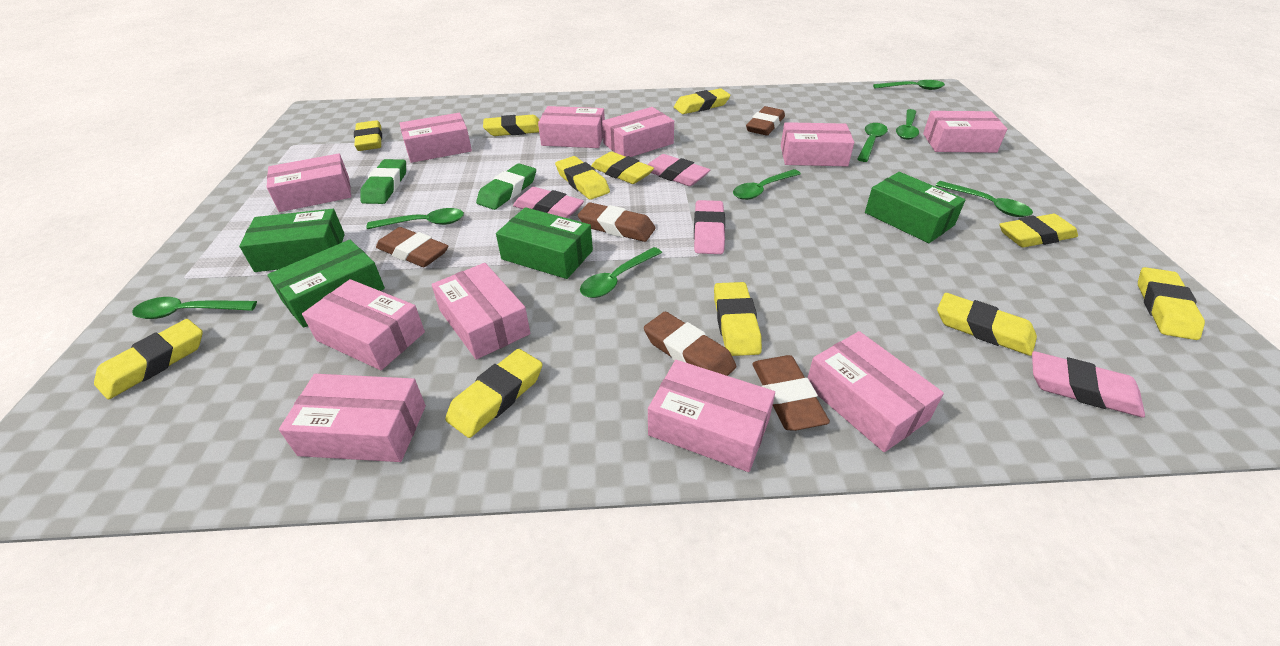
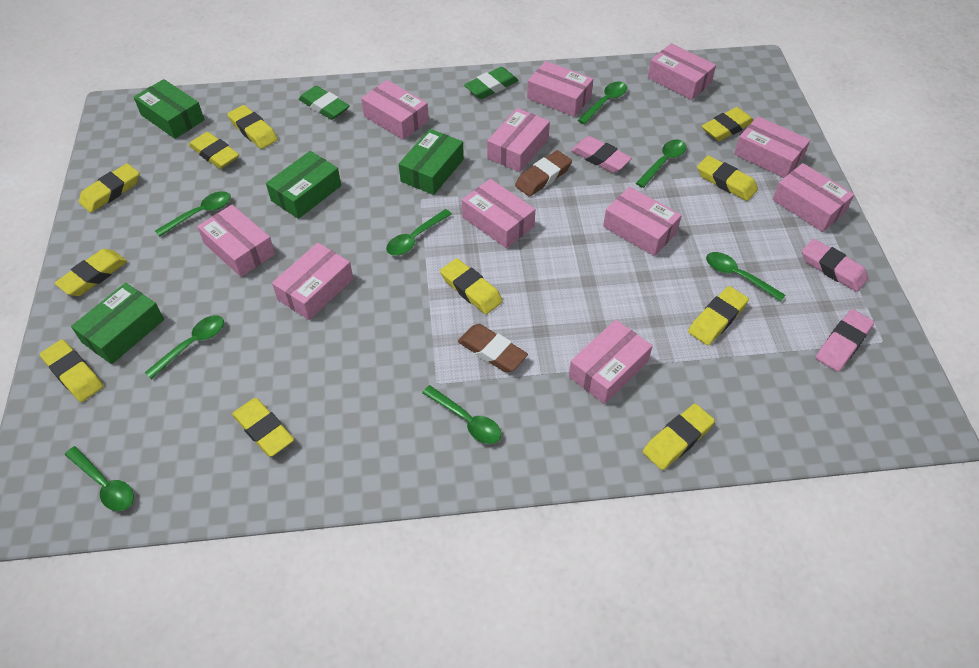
brown eraser: [376,227,448,267] [578,202,656,242] [644,312,736,376] [746,106,785,136] [752,355,830,431] = 5 -> [458,324,528,372] [515,150,572,197] = 2
pink eraser: [513,187,584,218] [647,154,710,186] [694,200,725,254] [1032,351,1145,418] = 4 -> [571,136,632,173] [802,239,868,292] [816,309,874,371] = 3

